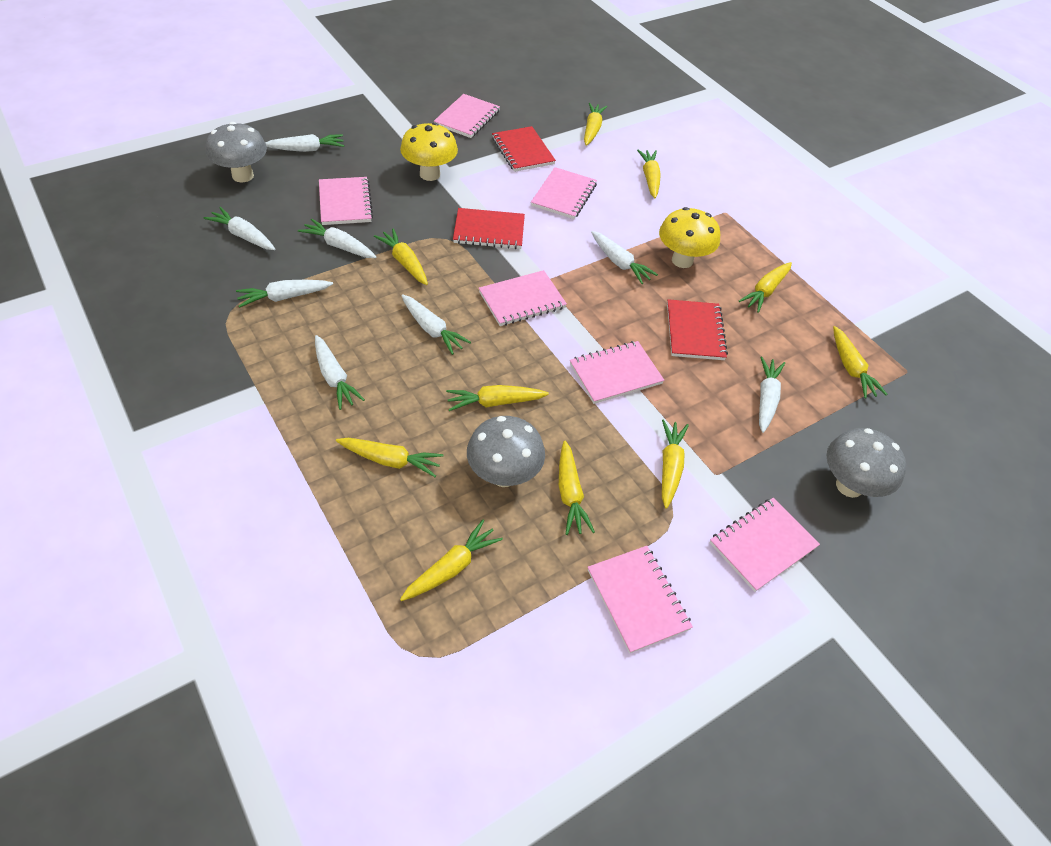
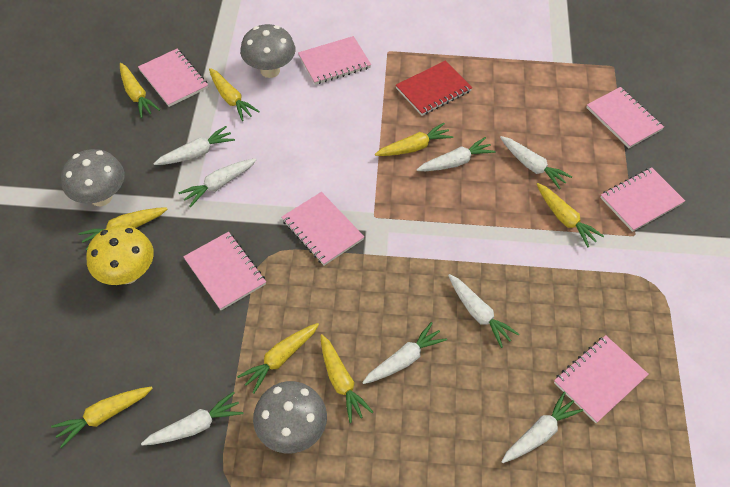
red notebook: [453,208,525,249] [492,126,556,172] [667,299,728,360] = 3 -> [396,61,472,116] = 1
yellow carrot: [336,438,443,477] [374,228,428,285] [400,520,503,601] [446,385,549,411] [559,440,595,535] [584,103,607,146] [637,150,661,198] [662,419,689,509] [739,262,792,313] [833,326,887,398] = 10 -> [51,386,153,448] [78,207,167,251] [120,63,160,118] [209,68,260,121] [237,323,319,394] [320,334,373,423] [375,123,453,156] [537,183,604,248] = 8
yellow mushroom: [400,122,458,181] [659,207,720,268] = 2 -> [87,225,154,285] = 1

